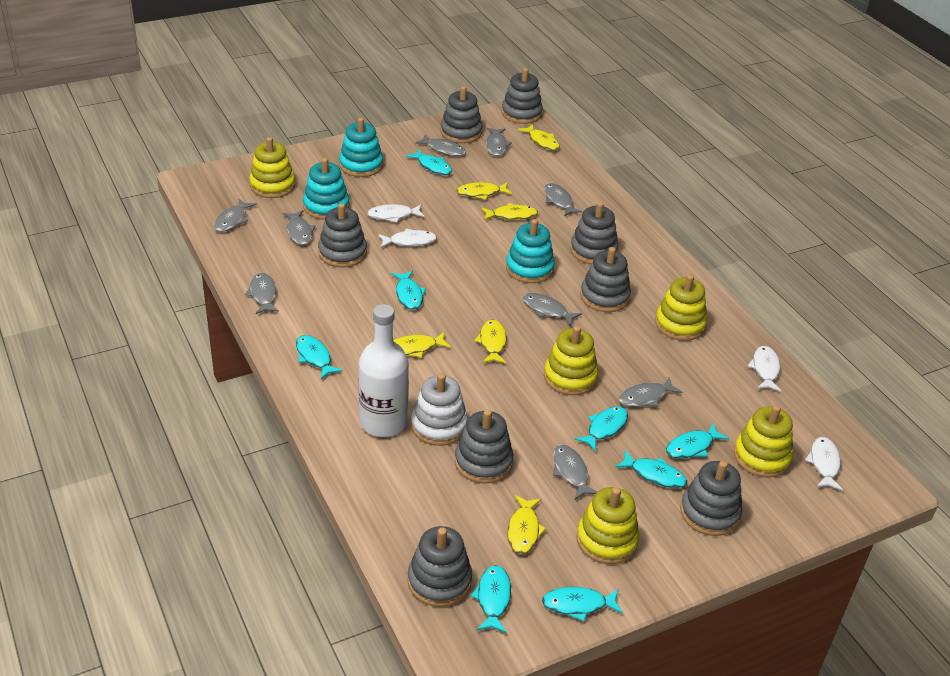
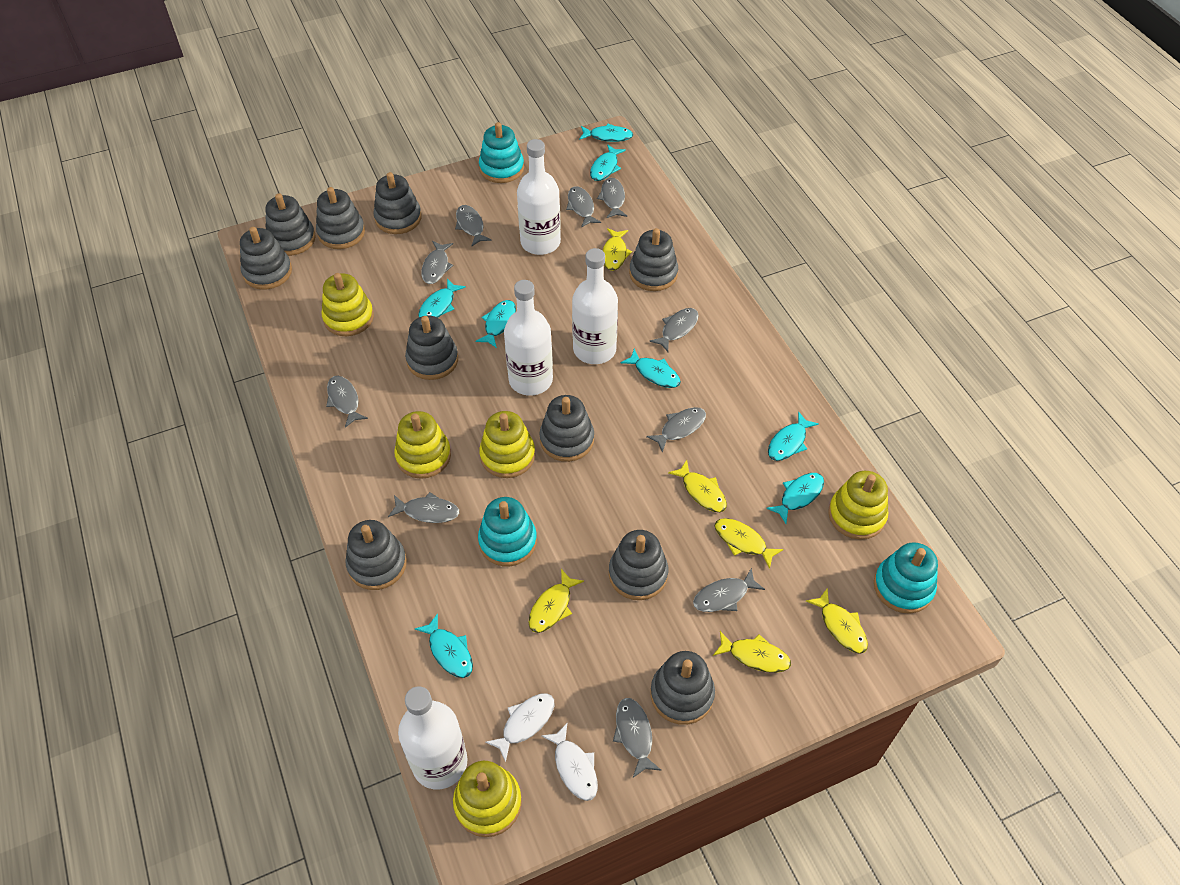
grey fish: [214,198,257,232] [245,273,279,314] [283,210,316,245] [415,134,466,156] [486,128,512,156] [523,293,582,326] [544,183,583,217] [553,445,597,500] [618,377,682,407] = 9 -> [326,376,368,428] [388,492,460,523] [421,241,453,284] [455,205,492,246] [566,186,601,228] [597,178,627,218] [613,698,662,778] [646,407,706,453] [650,308,699,352] [693,568,765,612] = 10
grey stacking toy: [318,203,367,267] [407,526,472,607] [440,86,482,143] [455,409,513,484] [502,68,543,124] [570,202,618,264] [580,247,631,312] [680,461,742,536] = 8 -> [240,227,292,290] [265,193,316,256] [316,187,365,249] [346,520,407,590] [373,172,421,234] [405,316,458,380] [539,395,594,462] [609,530,668,600] [629,228,678,291] [651,651,715,725] = 10
white bottle: [358,304,409,437] = 1 -> [398,686,468,789] [504,280,553,396] [517,139,561,255] [572,248,618,364] = 4
white fish: [367,204,425,223] [378,229,437,248] [747,346,781,392] [805,437,843,491] = 4 -> [485,693,554,762] [541,723,598,801] = 2
white stacking toy: [411,373,468,446] = 1 -> none = 0

